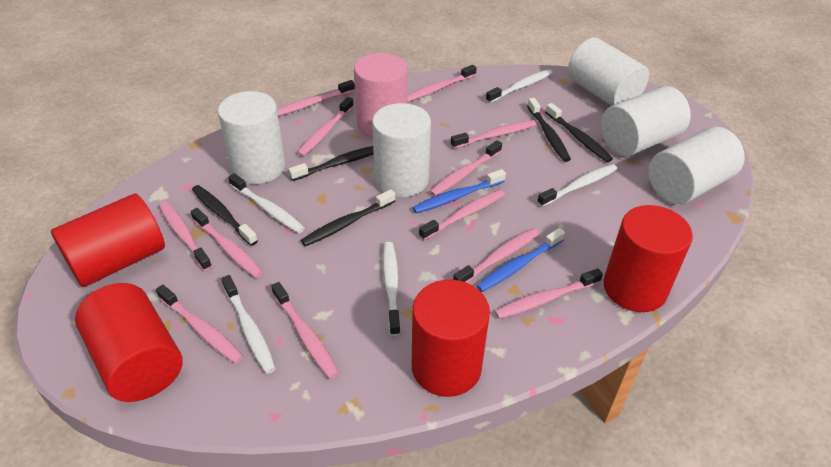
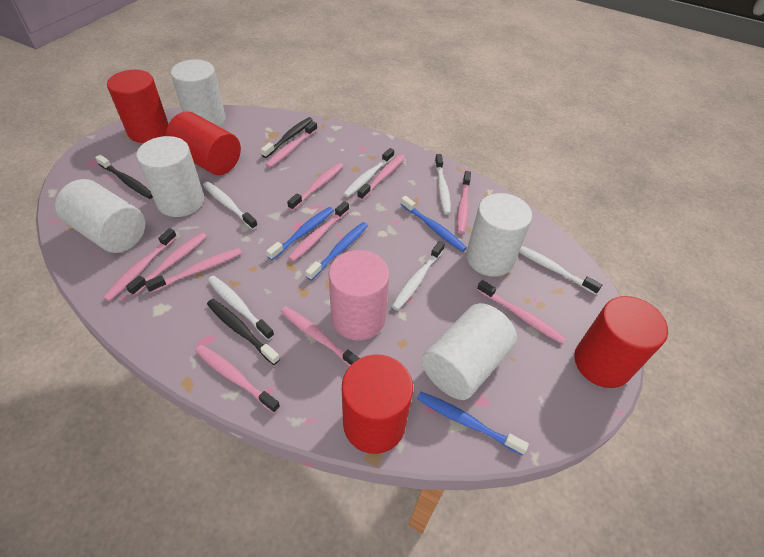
black toothbrush: [192,185,258,246] [288,146,373,181] [301,189,395,246] [527,98,571,162] [545,103,613,162] = 5 -> [95,155,153,199] [207,299,280,365] [261,117,313,158] = 3
blue toothbrush: [412,169,506,213] [476,228,565,292] = 2 -> [266,207,334,260] [305,222,368,281] [401,196,467,252] [417,392,529,455] = 4
pink toothbrush: [156,285,244,363] [159,201,212,271] [191,208,263,278] [271,282,339,379] [277,80,355,116] [297,97,354,157] [407,65,477,102] [419,189,505,240] [430,140,502,196] [451,120,536,149] [453,228,539,283] [495,268,603,319] = 12 -> [103,228,177,302] [126,232,207,296] [144,248,242,293] [195,345,280,413] [265,121,317,168] [281,306,360,366] [287,163,343,211] [288,201,349,262] [357,154,405,200] [457,171,471,234] [477,280,566,344] = 11
white toothbrush: [221,275,276,374] [228,173,305,233] [383,242,401,336] [486,69,553,103] [537,164,617,207] = 5 -> [203,181,258,230] [208,275,274,340] [343,148,394,197] [391,241,445,311] [435,154,451,215] [519,246,602,295] = 6

